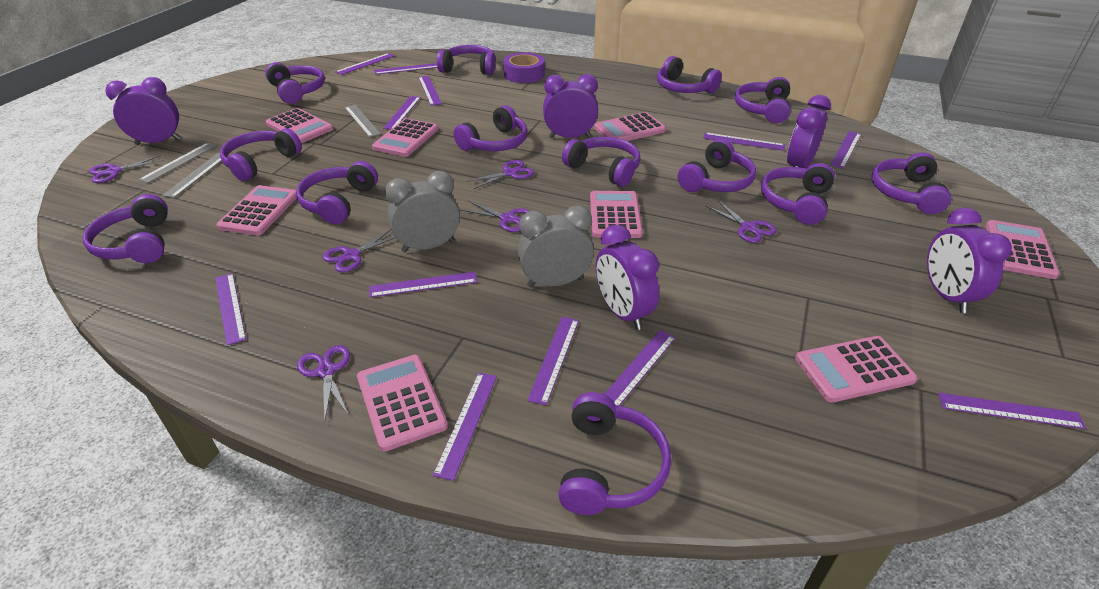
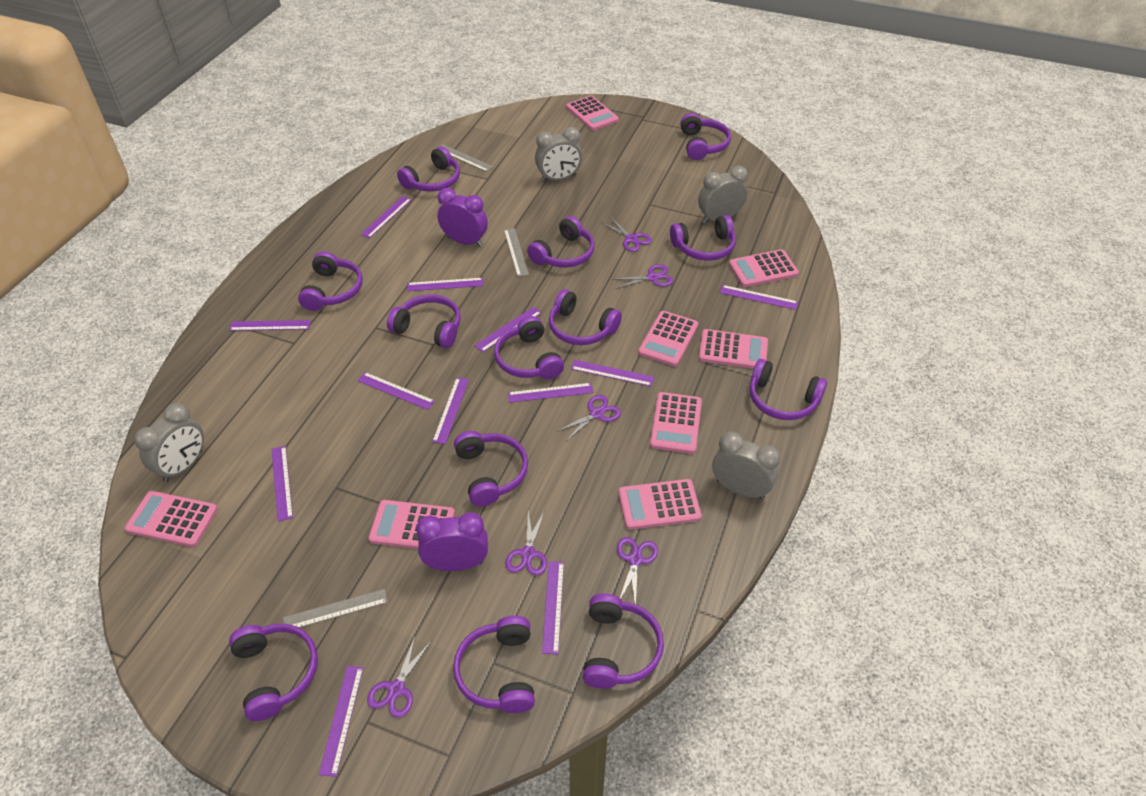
grey clock: [385,171,460,252] [518,205,594,287] = 2 -> [134,403,204,482] [535,127,582,182] [698,166,748,223] [712,431,781,499] = 4
purple clock: [105,77,181,145] [543,74,598,138] [596,225,659,330] [787,95,831,168] [927,207,1012,313] = 5 -> [416,512,488,571] [437,188,488,247] = 2
purple tape: [503,53,545,83] = 1 -> none = 0

